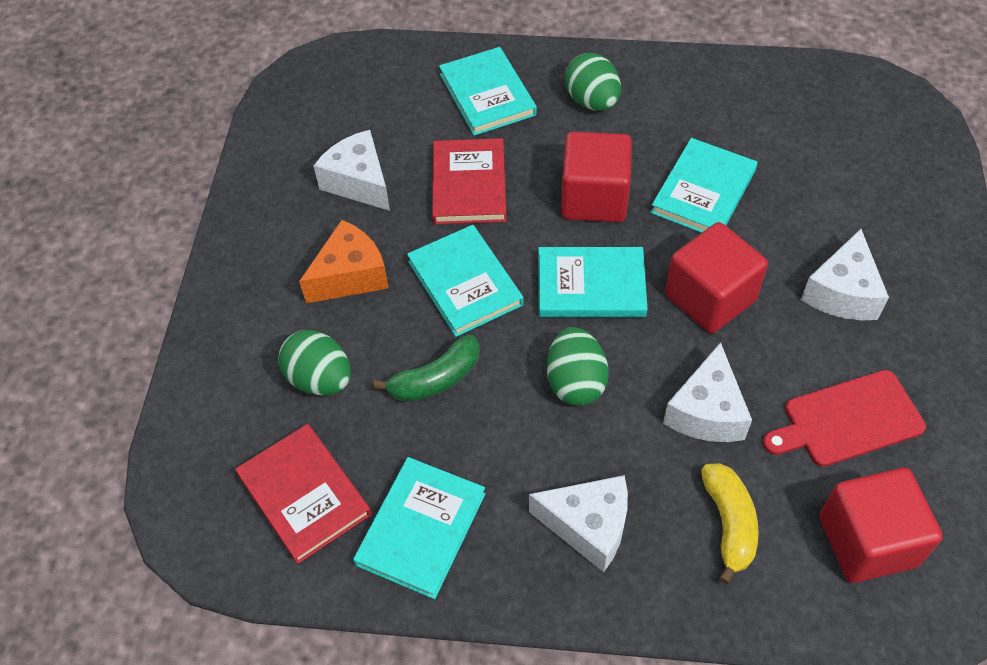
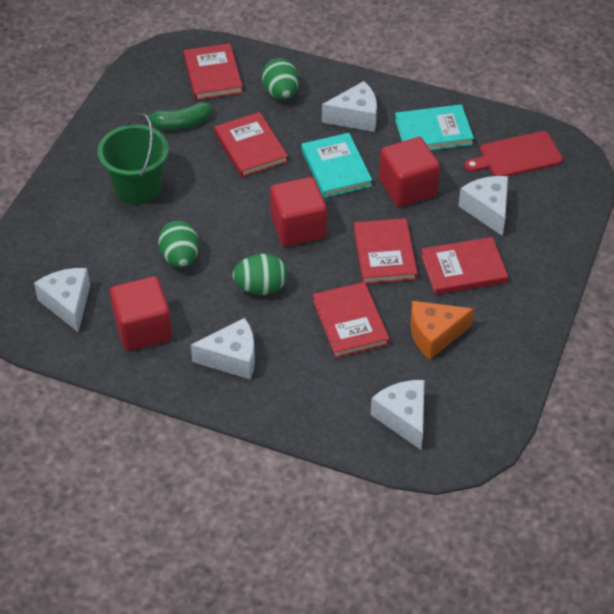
green bucket: none = 0 -> [97,113,169,205] = 1
red book: [235,424,371,564] [432,138,506,225] = 2 -> [183,43,243,100] [214,112,288,178] [313,282,390,358] [354,218,418,284] [421,237,508,295] = 5
turquoise book: [353,457,486,599] [407,225,524,337] [439,47,537,136] [538,247,648,317] [651,138,757,233] = 5 -> [301,133,372,198] [395,104,474,150] = 2
white cheese: [314,130,390,211] [529,475,628,572] [663,342,752,442] [801,229,889,320] = 4 -> [34,268,90,332] [191,318,255,380] [322,81,377,132] [371,380,425,450] [458,176,508,236] = 5
yellow banana: [701,463,759,584] = 1 -> none = 0

